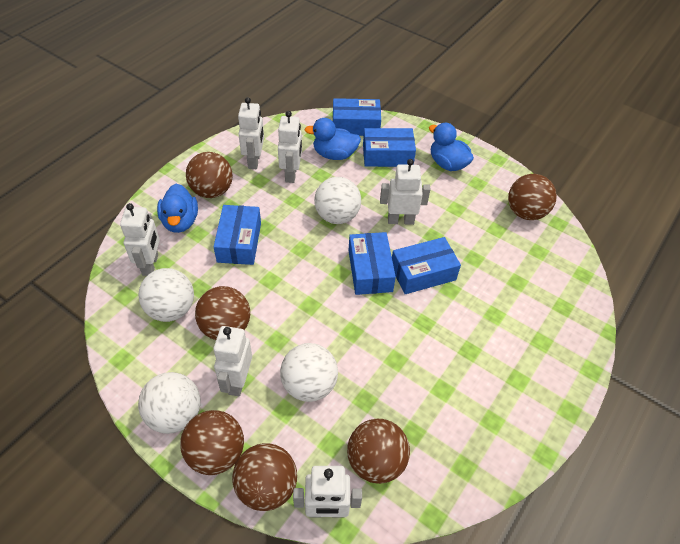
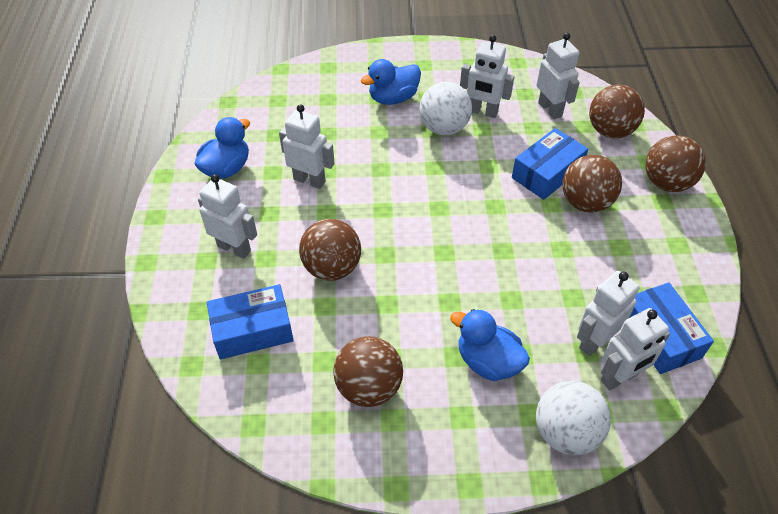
blue box: [213,205,261,265] [333,98,381,136] [348,232,396,295] [363,128,416,167] [392,237,461,294] = 5 -> [207,284,294,359] [512,128,588,200] [629,282,714,374] = 3
brown ball: [180,410,244,475] [186,152,233,198] [195,286,250,340] [232,443,297,511] [347,419,410,484] [508,174,557,220] = 6 -> [299,219,361,281] [333,336,403,407] [562,155,622,212] [589,85,645,138] [646,135,706,192] = 5
white ball: [138,268,194,322] [138,372,201,434] [280,343,338,402] [314,177,361,224] = 4 -> [419,82,472,135] [536,381,611,455] = 2

